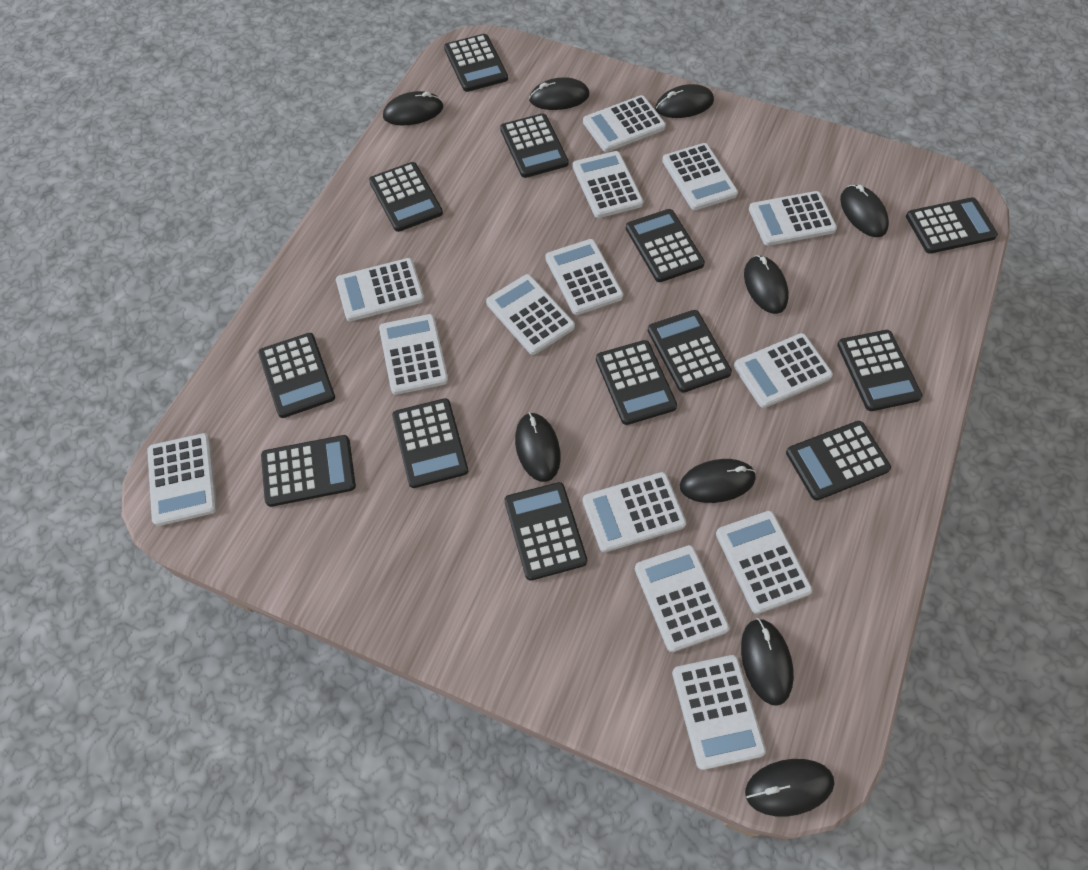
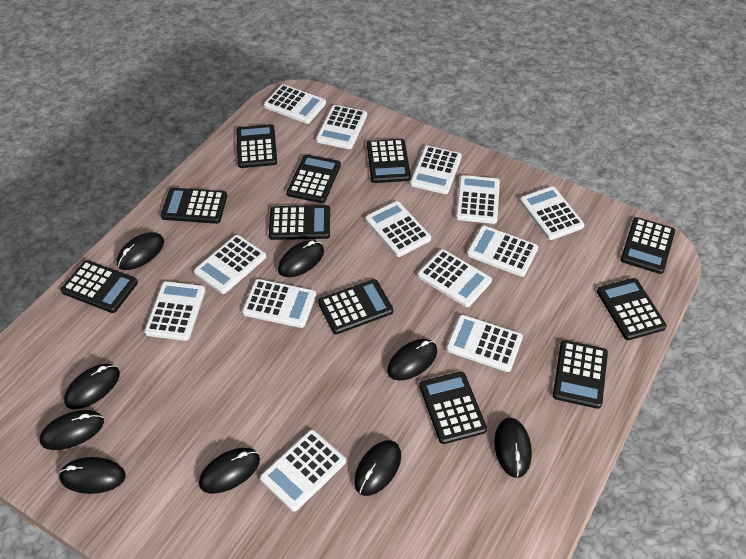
black calculator: [258,333,335,418] [261,435,356,507] [369,162,443,232] [392,398,468,488] [444,34,508,92] [500,113,569,178] [505,482,587,581] [596,340,677,425] [626,209,705,282] [648,310,732,393] [786,421,891,500] [837,330,922,411] [906,197,998,254] = 13 -> [61,260,138,313] [161,188,227,224] [236,124,277,168] [269,205,330,240] [287,154,341,203] [318,279,393,334] [367,139,411,183] [419,371,487,444] [553,340,608,409] [597,278,667,340] [621,217,675,274] = 11
white calculator: [147,433,217,526] [336,258,424,321] [379,314,448,395] [486,274,575,355] [546,239,623,315] [573,151,643,218] [583,95,666,152] [583,472,686,552] [635,545,729,652] [662,143,738,210] [672,655,766,770] [716,511,812,614] [734,333,833,408] [749,191,837,246] = 14 -> [144,281,206,341] [194,235,266,294] [242,279,316,328] [260,430,346,512] [264,84,326,124] [316,105,367,149] [365,201,431,257] [410,146,462,194] [418,249,492,307] [446,315,523,372] [456,175,500,224] [467,225,538,277] [520,186,584,240] = 13

